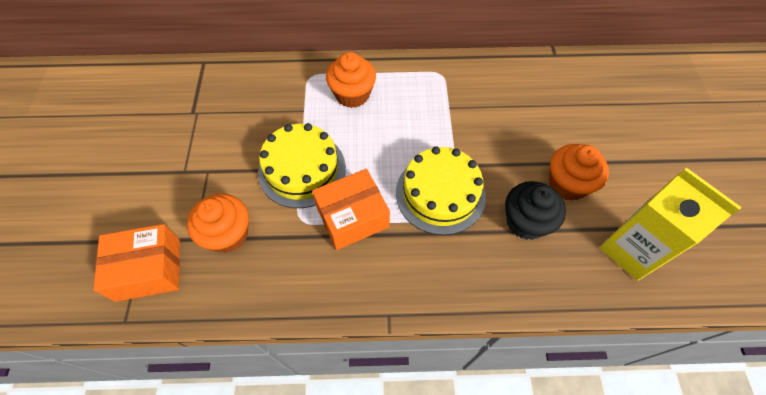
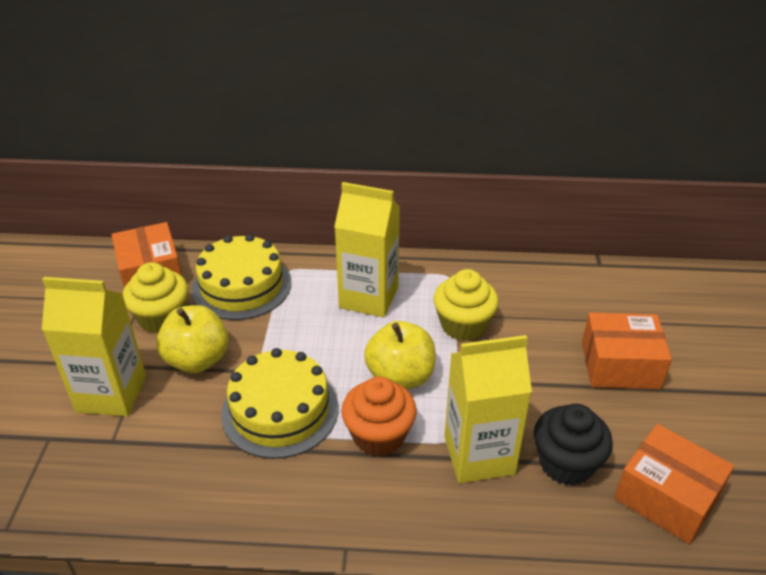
orange box: [93,224,180,302] [312,169,390,250] = 2 -> [112,222,182,287] [582,312,672,389] [614,424,734,544] = 3
orange cupcake: [187,194,249,253] [326,52,376,108] [549,144,609,201] = 3 -> [341,377,417,457] = 1
yellow apple: none = 0 -> [156,305,229,373] [364,321,435,389] = 2
yellow carton: [600,167,742,281] = 1 -> [42,277,146,417] [334,182,400,317] [444,335,532,483] = 3
yellow cupcake: none = 0 -> [123,262,188,333] [434,269,499,341] = 2

